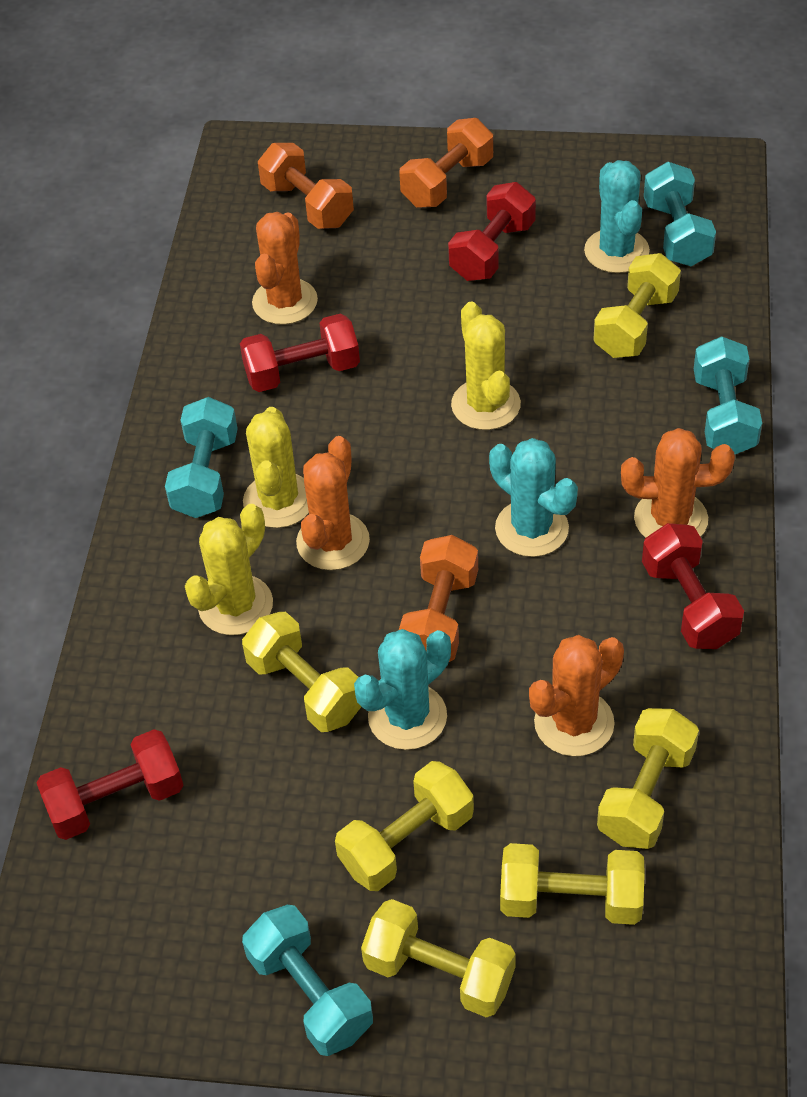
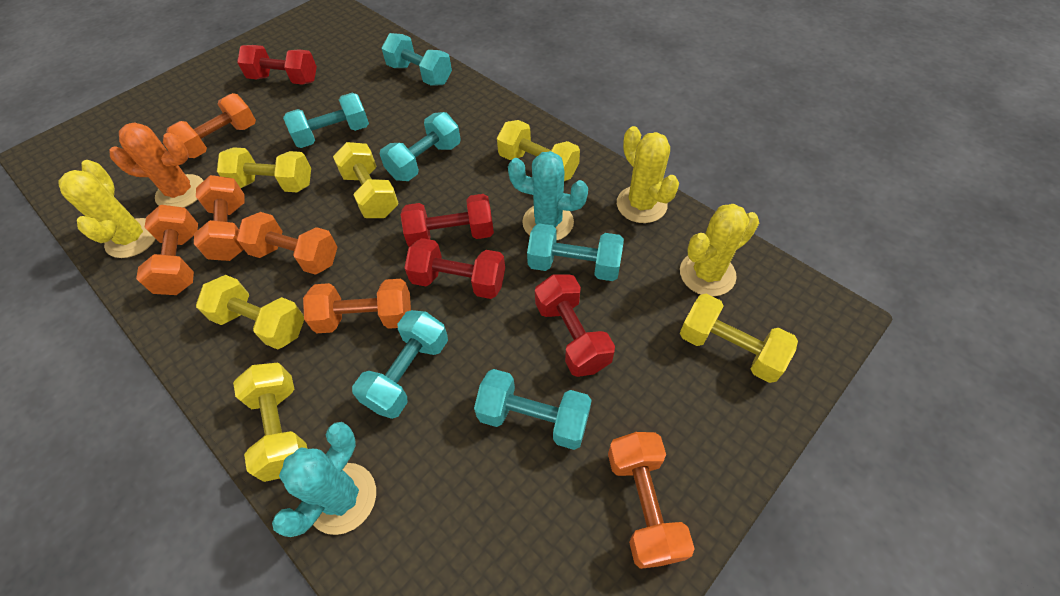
orange cactus: [252,212,318,325] [296,436,370,570] [529,635,624,756] [621,428,735,538] = 4 -> [109,122,203,207] = 1
orange dumbbell: [258,143,354,229] [399,118,493,208] [399,535,478,662] = 3 -> [136,205,198,295] [166,93,256,158] [194,175,245,261] [236,212,338,275] [303,279,411,333] [608,432,695,569] = 6
turquoise cactus: [354,629,451,750] [489,438,578,557] [584,160,650,273] = 3 -> [272,422,376,537] [508,151,588,241] = 2
turquoise dumbbell: [165,397,238,518] [242,905,373,1056] [644,162,716,266] [694,336,762,454] = 4 -> [283,93,369,148] [352,310,448,419] [380,112,461,181] [382,33,452,86] [474,369,592,450] [527,223,624,281] = 6

